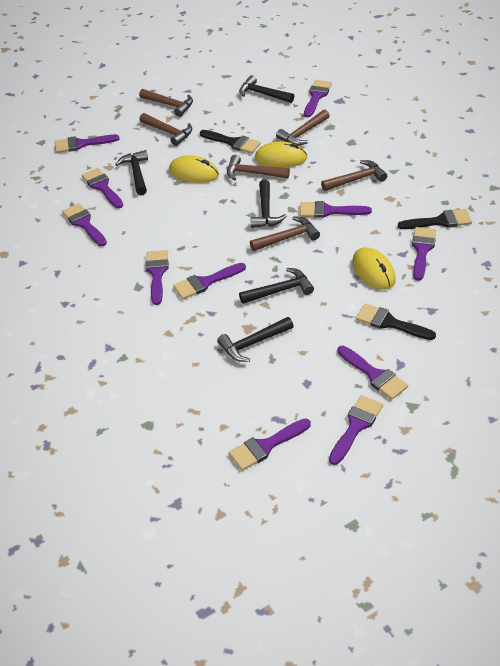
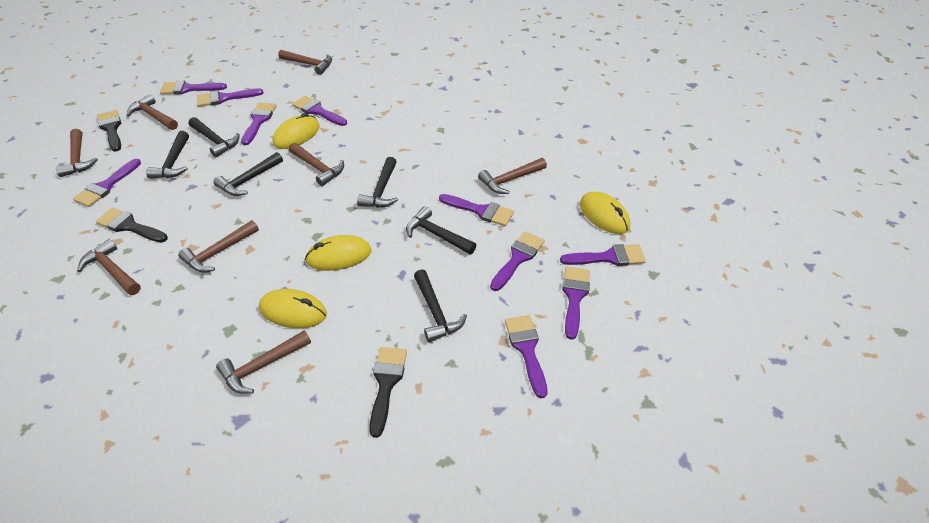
black hammer: [115,150,148,195] [217,317,294,362] [239,75,294,103] [239,268,314,304] [251,180,287,228] = 5 -> [146,131,189,179] [189,117,240,157] [213,152,283,196] [357,157,398,208] [406,206,476,254] [414,269,467,342] = 6
brown hammer: [139,89,193,117] [139,113,192,146] [227,155,290,181] [250,217,320,251] [276,110,330,145] [321,160,387,191] = 6 -> [56,129,98,177] [77,239,141,295] [127,94,178,130] [178,220,259,272] [216,331,311,394] [278,50,332,75] [289,143,344,186] [478,158,547,194] = 8
purple brush: [55,134,119,153] [62,203,107,246] [82,168,123,208] [146,250,169,305] [173,263,246,299] [229,418,311,471] [300,201,372,218] [304,80,332,117] [329,395,383,465] [337,346,408,400] [412,227,436,281] = 11 -> [73,159,141,207] [160,81,227,95] [197,88,264,107] [241,102,276,145] [292,96,347,126] [439,194,514,226] [490,231,545,291] [505,315,548,398] [560,244,646,266] [562,267,590,340] = 10
yellow mouse: [169,155,219,183] [255,141,308,167] [352,247,396,290] = 3 -> [259,289,327,328] [273,113,320,149] [305,235,372,271] [580,192,630,234] = 4

